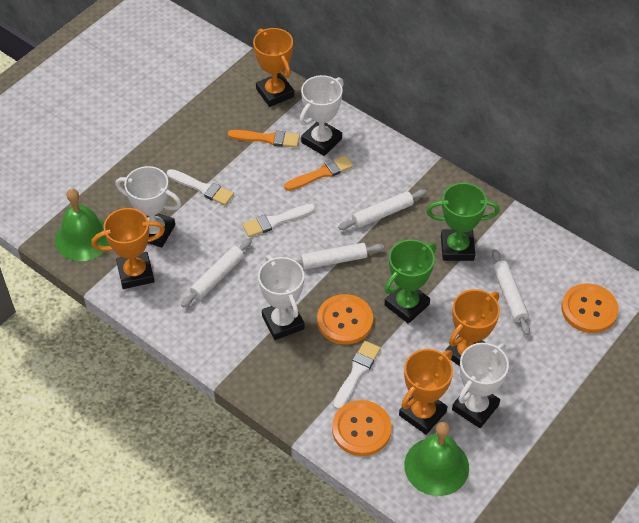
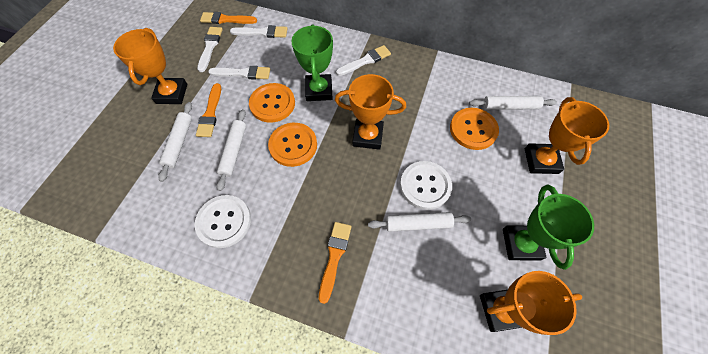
green bell: [55,189,110,261] [404,422,469,496] = 2 -> none = 0
orange brush: [228,130,300,148] [284,155,353,191] = 2 -> [196,83,221,137] [200,12,257,24] [319,222,351,304] = 3
white brush: [167,169,234,205] [242,204,315,237] [333,341,381,410] = 3 -> [197,27,223,72] [208,66,270,80] [230,25,288,38] [336,45,391,76] = 4
white button: none = 0 -> [195,195,251,248] [400,161,452,210] = 2
white trophy: [116,166,182,248] [258,255,305,340] [299,75,344,156] [452,343,509,428] = 4 -> none = 0

